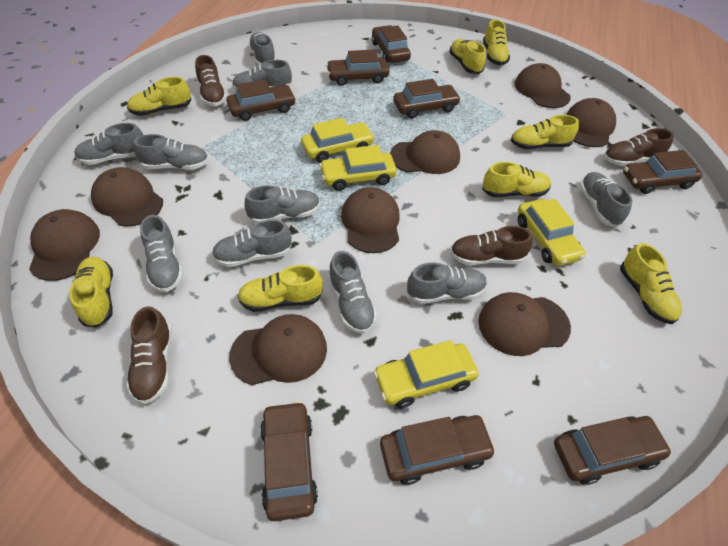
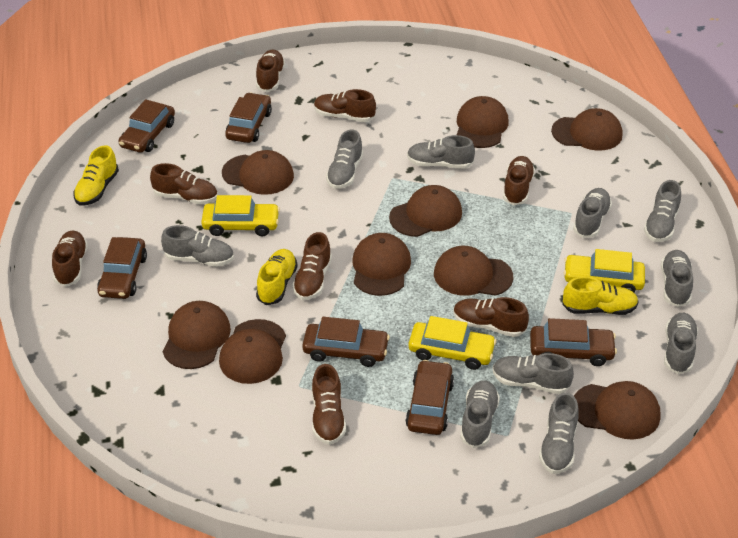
brown cap: [29,209,100,281] [91,167,163,227] [229,314,327,385] [341,187,400,253] [390,130,460,174] [478,292,571,356] [515,63,571,108] [566,98,616,147] = 8 -> [163,301,231,369] [219,319,286,384] [222,150,294,195] [352,233,411,296] [389,185,462,237] [434,246,514,296] [457,96,509,148] [551,108,622,151] [574,381,661,440] = 9
brown car: [227,79,296,121] [260,401,318,521] [326,49,389,86] [372,25,411,63] [380,415,496,485] [393,79,461,118] [554,416,672,485] [623,150,703,194] = 8 -> [97,237,147,299] [119,99,175,153] [225,93,272,143] [302,317,390,367] [405,360,454,435] [530,318,617,366] = 6
brown shoe: [127,306,172,404] [195,55,227,106] [450,226,533,265] [604,128,674,166] = 4 -> [52,230,88,287] [150,163,218,205] [256,50,285,92] [292,232,332,300] [312,364,346,445] [314,89,376,122] [454,297,529,337] [503,156,535,205] = 8
yellow car: [301,118,375,163] [319,145,397,191] [373,340,479,408] [518,199,586,266] = 4 -> [201,195,280,236] [409,316,496,370] [564,249,645,293] = 3
yellow shoe: [69,257,113,328] [127,77,191,116] [237,265,323,312] [449,39,486,74] [482,162,551,197] [483,20,510,65] [511,115,579,149] [620,243,682,324] = 8 -> [73,145,119,205] [256,249,298,305] [562,277,639,315] = 3

